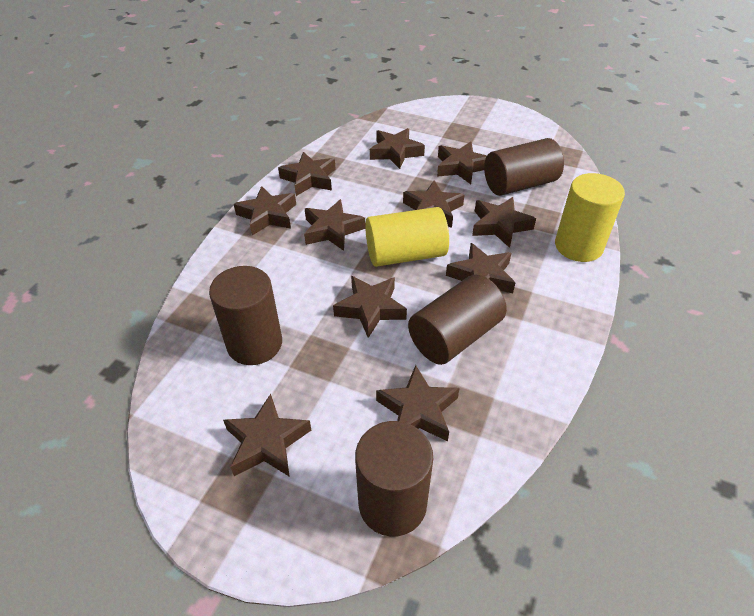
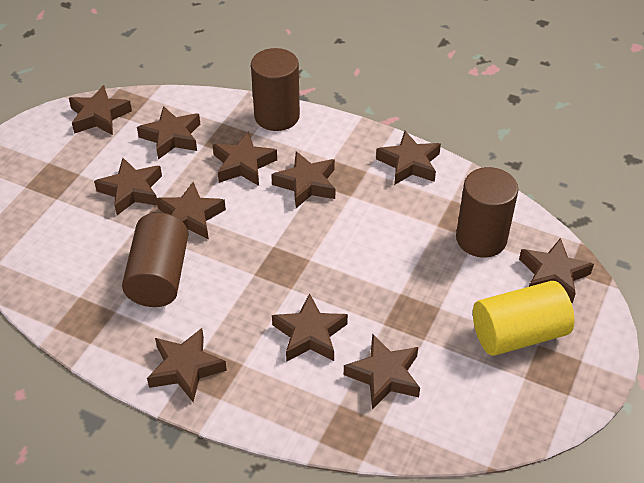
brown cylinder: [209,266,282,365] [355,421,433,537] [408,275,507,365] [484,138,564,196] = 4 -> [122,213,189,307] [251,48,300,131] [456,167,518,258] = 3
yellow cylinder: [365,207,449,267] [555,173,625,262] = 2 -> [473,281,574,356] = 1

